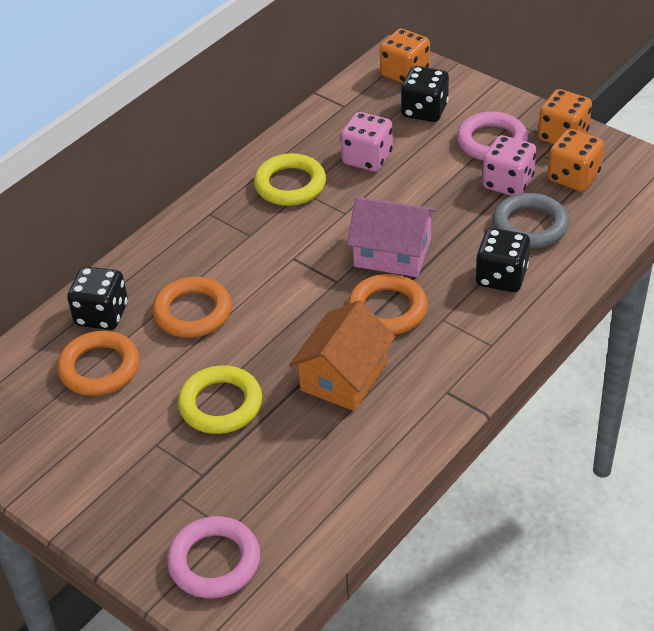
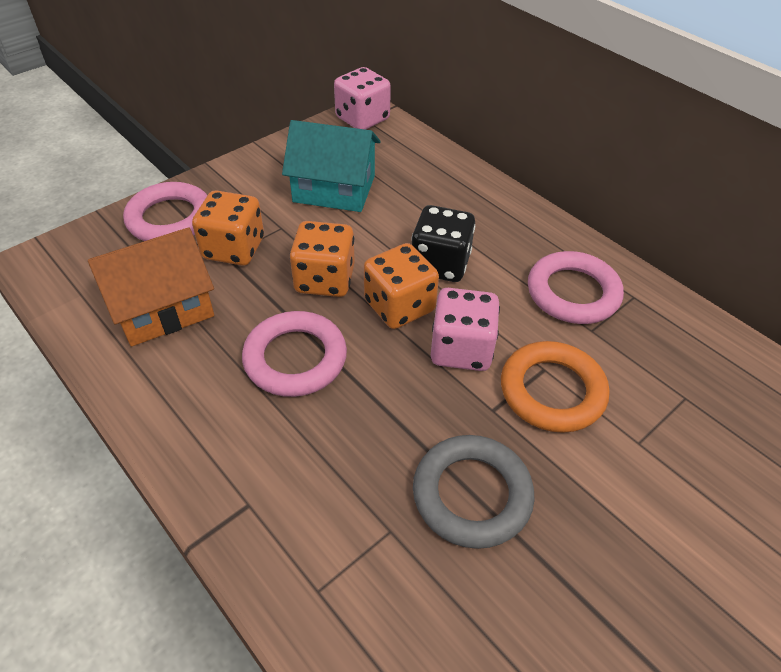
black dice: [67,266,128,330] [401,66,449,122] [475,228,530,292] = 3 -> [411,205,475,282] = 1
orange ring: [57,331,139,396] [153,277,232,338] [348,274,428,335] = 3 -> [501,341,609,433] = 1
pink house: [347,196,437,277] = 1 -> none = 0
pink ring: [167,516,260,598] [457,112,528,160] = 2 -> [123,182,207,241] [242,311,347,397] [528,251,624,324] = 3
turquoise house: none = 0 -> [282,120,381,212] = 1
yellow ring: [178,365,262,434] [254,153,326,206] = 2 -> none = 0

